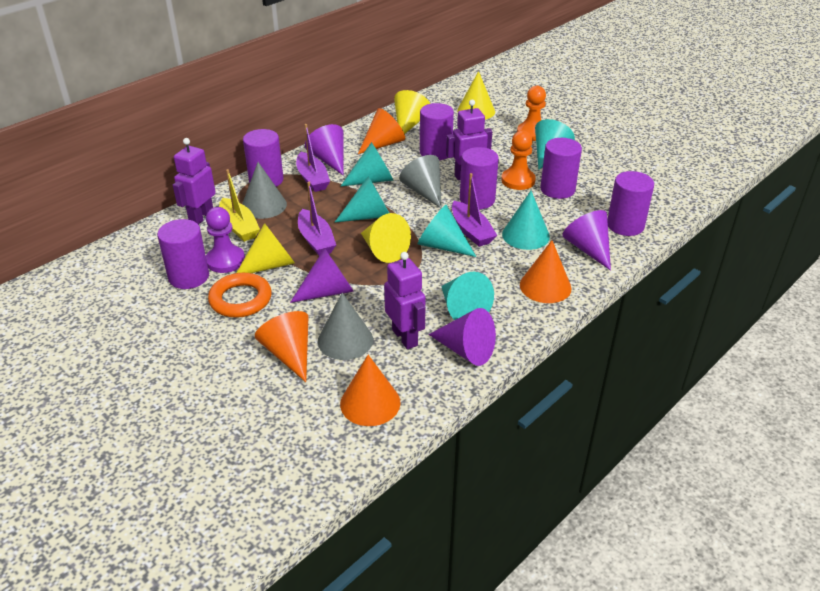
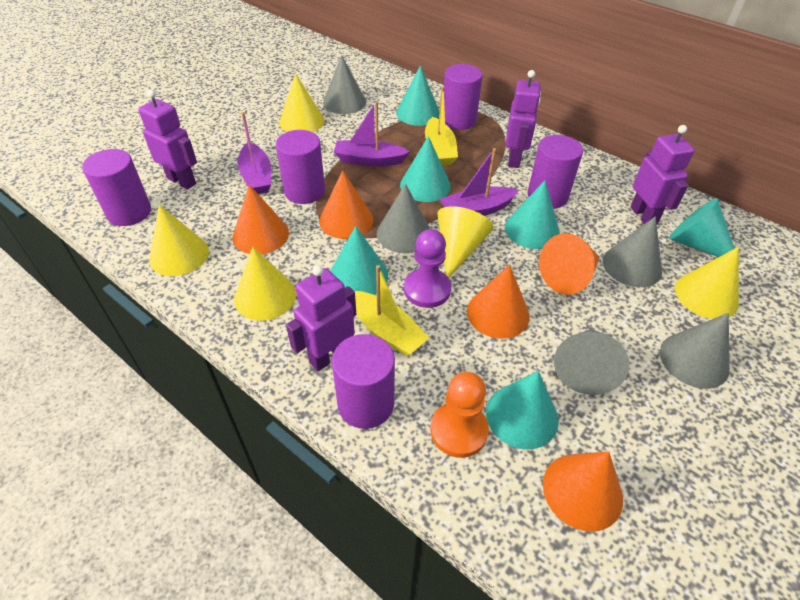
grey cone: [242,162,287,219] [318,293,373,360] [399,155,442,209] = 3 -> [323,55,366,114] [377,184,430,253] [554,329,630,395] [603,216,662,287] [660,313,730,389] = 5
orange cone: [255,311,309,382] [340,355,401,426] [358,108,405,154] [520,240,572,303] = 4 -> [233,185,289,254] [319,170,373,239] [467,264,530,339] [539,233,599,295] [543,451,623,532] = 5
orange pawn: [501,130,536,190] [517,86,546,141] = 2 -> [431,372,489,458] = 1
orange ring: [208,273,272,318] = 1 -> none = 0
purple cone: [290,248,354,303] [305,124,343,175] [428,308,496,366] [562,210,611,271] = 4 -> none = 0
purple cylinder: [157,219,209,289] [243,129,283,187] [420,103,454,160] [460,147,499,209] [540,138,582,199] [607,171,654,236] = 6 -> [82,149,151,226] [276,130,325,204] [332,334,395,429] [444,64,483,130] [528,135,583,209] = 5
purple robot: [173,138,216,225] [384,252,425,349] [446,100,492,180] = 3 -> [138,90,197,189] [286,265,356,371] [506,70,541,168] [630,125,695,225] = 4
yellow boat: [219,169,260,242] = 1 -> [354,265,429,356] [425,87,458,166] = 2
yellow cone: [236,223,295,273] [361,213,411,263] [394,90,430,134] [457,71,495,120] = 4 -> [149,205,209,276] [234,247,296,321] [279,73,324,132] [437,206,493,278] [675,247,739,319] = 5

